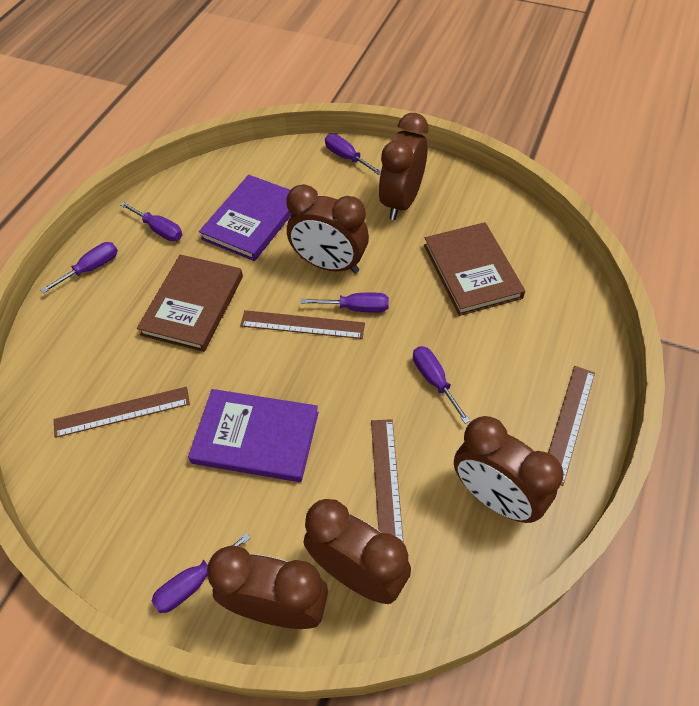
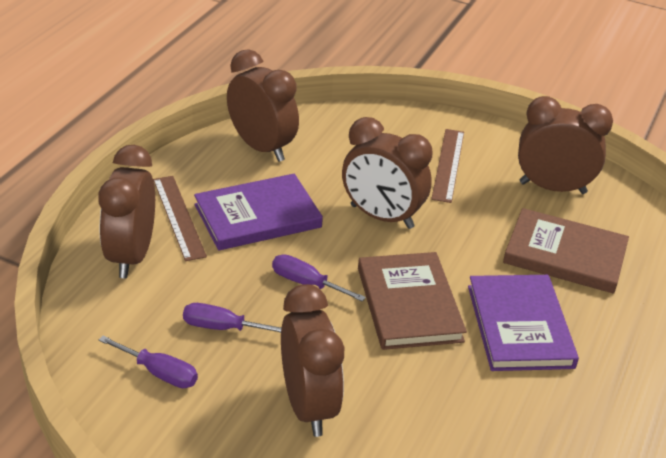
brown ruler: [54,387,190,438] [240,310,365,339] [371,419,404,543] [548,366,595,486] = 4 -> [153,176,207,261] [431,129,464,203] = 2
purple screwdriver: [41,242,118,294] [120,202,182,241] [151,533,251,613] [301,293,389,313] [325,134,381,175] [413,346,470,424] = 6 -> [99,336,198,388] [183,303,282,333] [272,254,366,302] = 3

